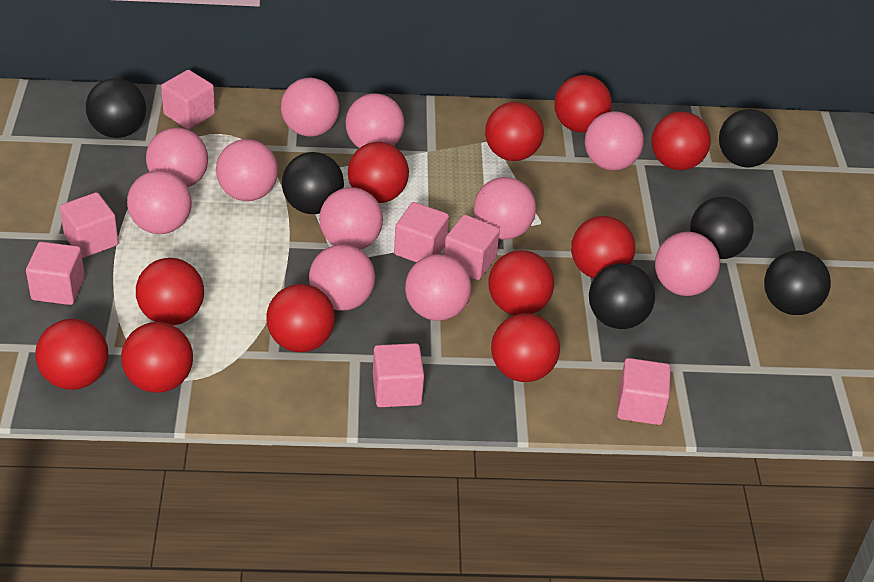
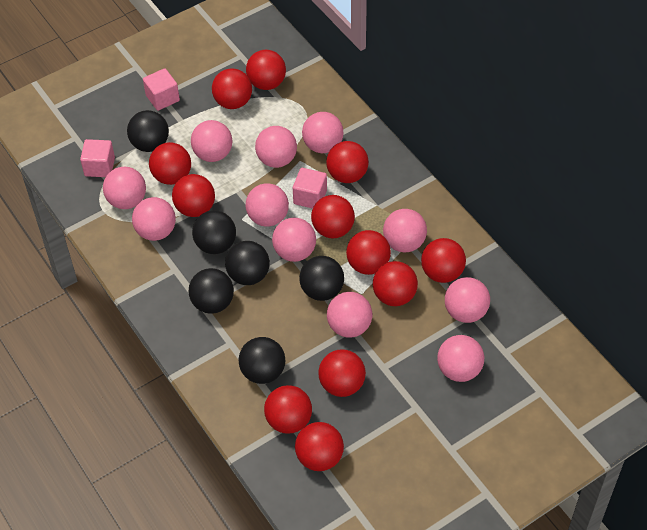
pink cube: [26,242,85,305] [60,192,119,258] [161,70,215,129] [373,343,424,407] [394,202,449,262] [444,215,500,280] [617,358,671,425] = 7 -> [80,139,115,177] [143,68,180,111] [293,168,327,209] = 3
red ball: [35,319,108,390] [121,322,193,393] [136,258,204,325] [266,284,335,352] [348,142,409,203] [485,102,544,161] [489,250,554,315] [491,313,560,382] [554,75,612,133] [571,216,635,278] [651,111,711,170] = 11 -> [149,142,191,185] [172,174,215,217] [212,69,252,109] [246,50,286,90] [264,385,312,434] [295,422,344,471] [311,195,355,238] [318,349,366,397] [326,141,369,183] [346,230,391,275] [373,261,418,306] [421,238,466,283] = 12

